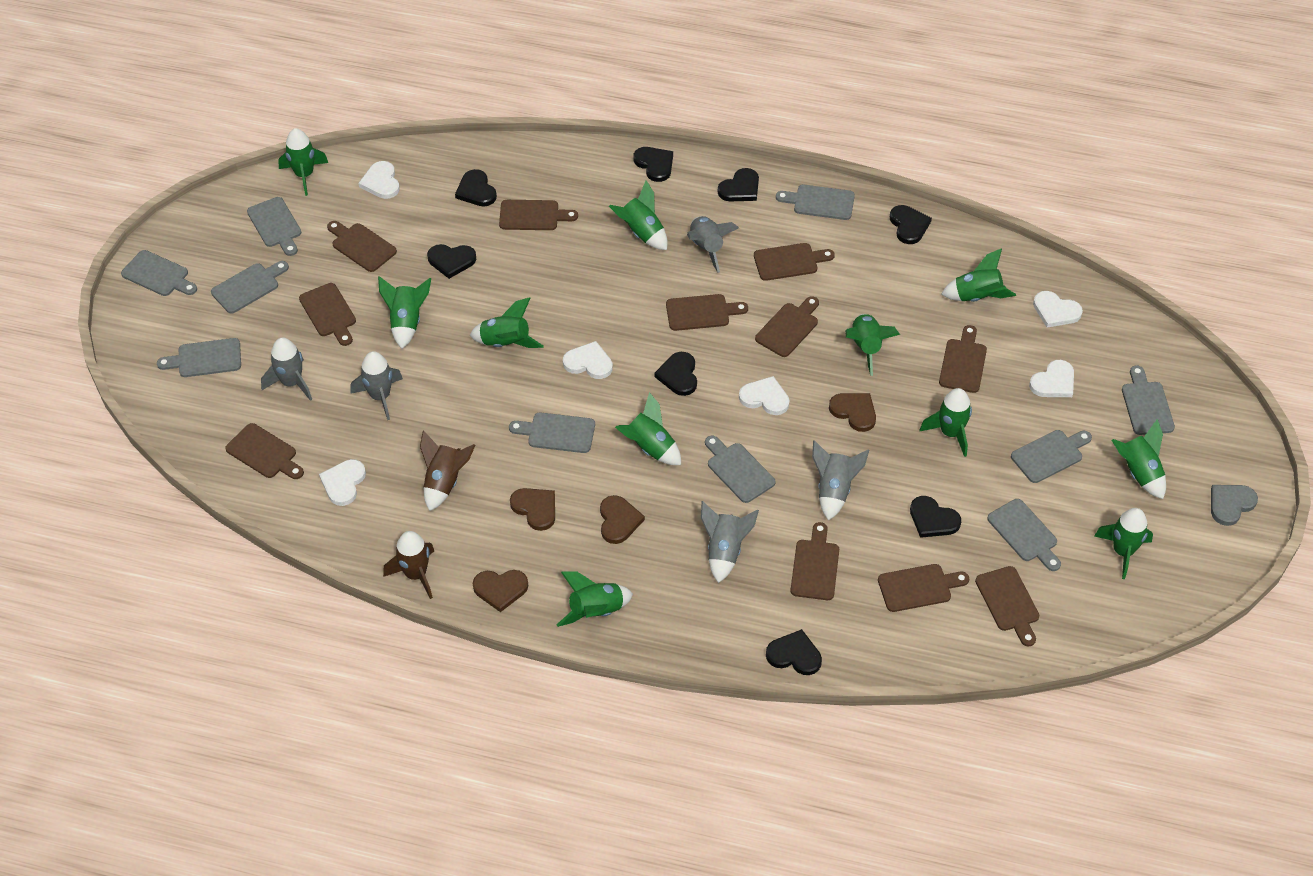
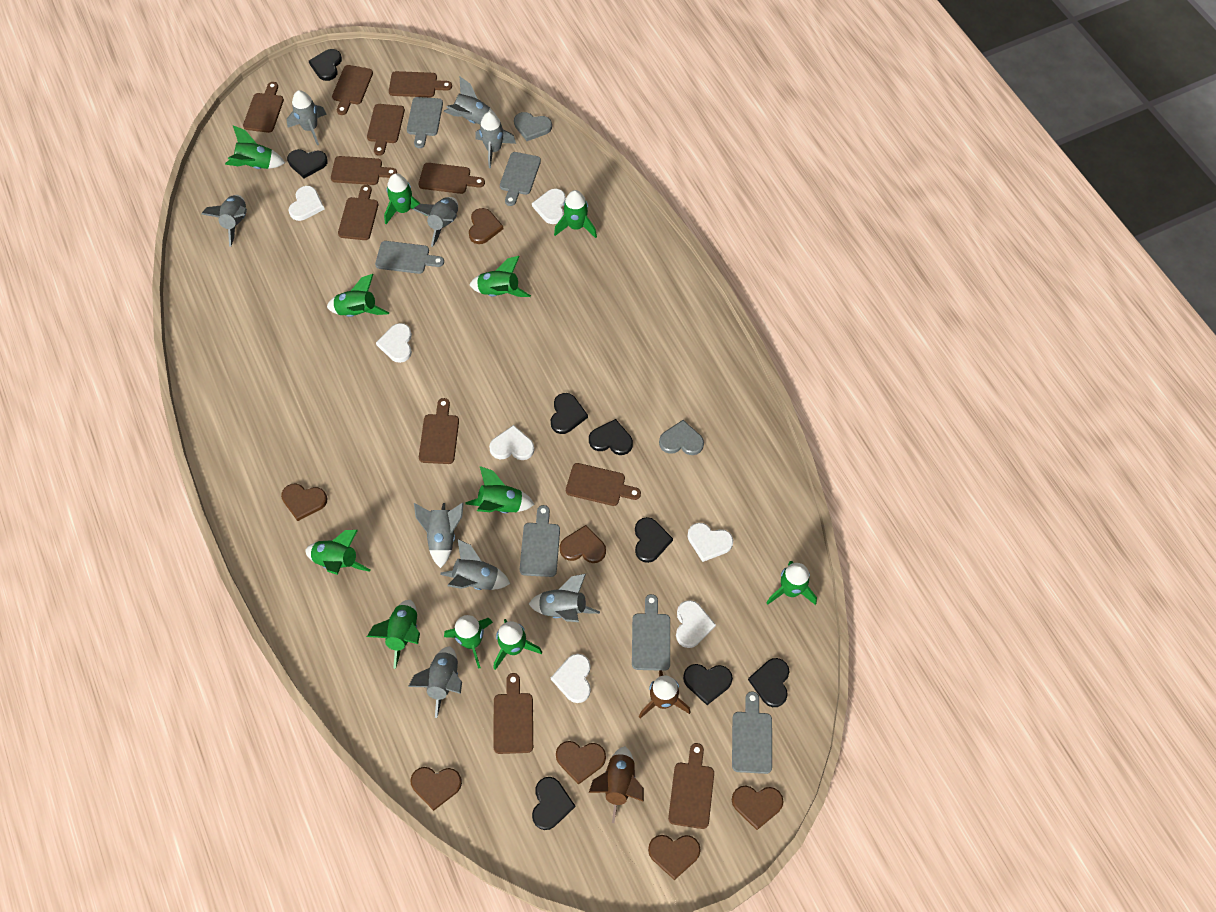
brown heart: [473,570,528,612] [510,488,555,531] [600,495,645,544] [829,393,876,432] = 4 -> [281,484,328,521] [410,767,462,811] [469,208,503,244] [556,741,606,785] [560,525,606,563] [648,835,701,880] [732,785,784,830] = 7
grey cutting board: [121,250,197,296] [157,338,241,377] [211,261,289,314] [247,197,301,256] [509,412,595,453] [705,436,775,503] [776,185,855,220] [987,499,1061,571] [1011,430,1092,483] [1122,365,1175,435] = 10 -> [375,241,444,274] [407,97,443,148] [500,152,541,206] [520,505,560,577] [632,594,670,671] [732,691,772,774] = 6
grey heart: [1211,485,1258,526] = 1 -> [514,112,552,141] [659,420,704,455] = 2
grey rocket: [261,337,312,401] [351,351,403,420] [687,216,739,273] [701,501,759,583] [812,440,869,521] = 5 -> [201,195,247,247] [286,90,327,145] [408,646,462,718] [413,197,458,247] [414,503,464,568] [440,539,510,590] [443,77,497,125] [475,112,516,168] [529,574,600,622] = 9
white heart: [319,459,366,506] [358,161,400,199] [563,341,613,379] [739,376,789,415] [1029,360,1074,397] [1033,291,1083,328] = 6 -> [288,186,324,221] [376,323,412,363] [489,425,534,460] [532,189,566,224] [551,654,591,703] [676,600,716,648] [687,523,733,562] = 7

